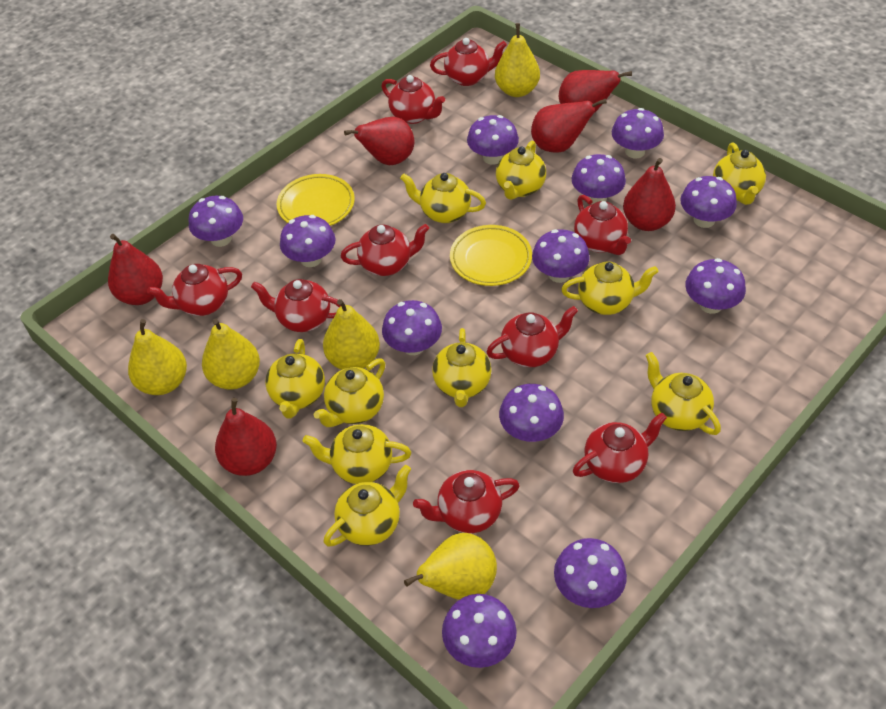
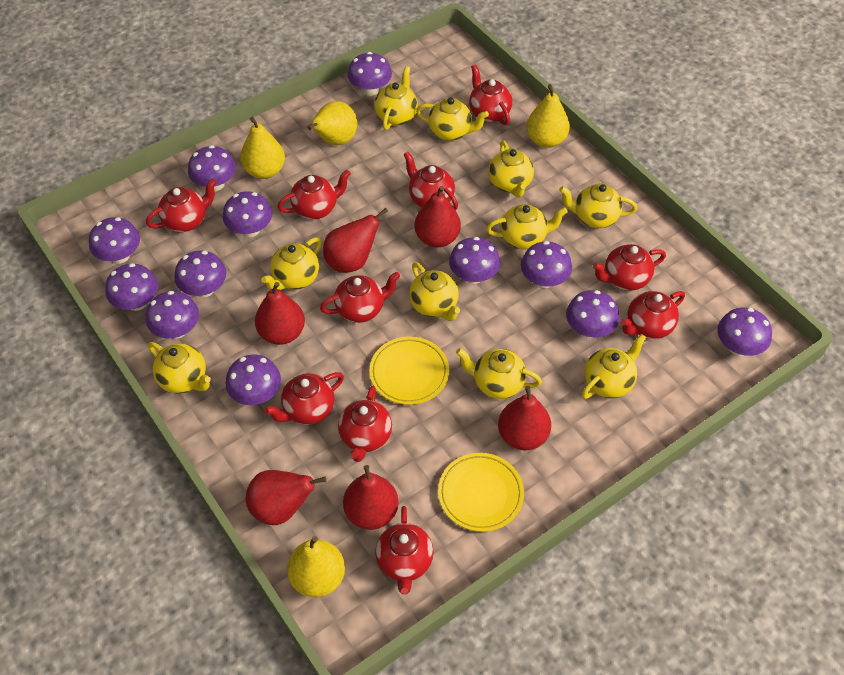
red teapot: [147,264,242,316] [251,279,341,332] [341,224,429,276] [381,75,445,124] [413,470,520,533] [430,38,507,86] [486,306,578,368] [573,413,667,483] [574,195,631,255] = 9 -> [146,179,217,232] [264,372,344,425] [278,170,351,219] [320,272,400,323] [338,385,392,462] [375,506,434,594] [403,152,458,210] [469,64,512,125] [592,244,666,291] [621,291,685,339] = 10
yellow pear: [128,319,187,395] [202,318,260,390] [323,299,380,370] [404,533,497,600] [495,23,540,97] = 5 -> [240,117,285,179] [287,536,345,597] [307,101,357,145] [526,84,570,148] = 4

